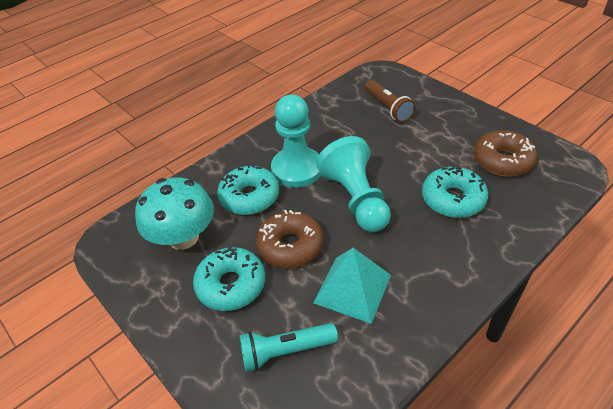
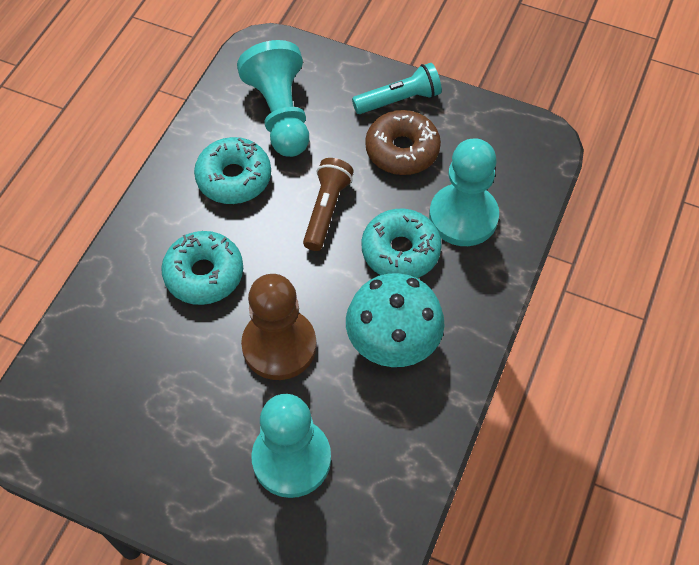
brown donut: [256,210,323,268] [474,130,538,177] = 2 -> [365,110,441,175] = 1
brown pawn: none = 0 -> [241,274,317,380] = 1
turquoise pawn: [271,95,321,188] [316,136,391,232] = 2 -> [237,40,309,157] [252,394,331,498] [429,138,499,246] = 3
turquoise pyramid: [313,248,391,324] = 1 -> none = 0

